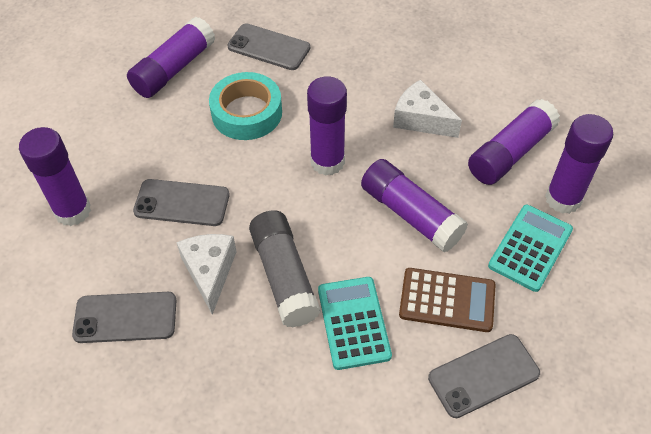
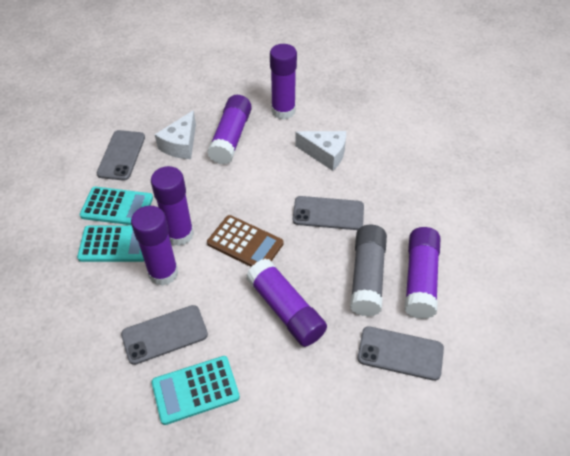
turquoise calculator: [318,277,392,370] [488,205,573,292] = 2 -> [77,225,144,262] [80,187,153,225] [152,356,240,425] = 3
turquoise tape: [209,72,282,140] = 1 -> none = 0

